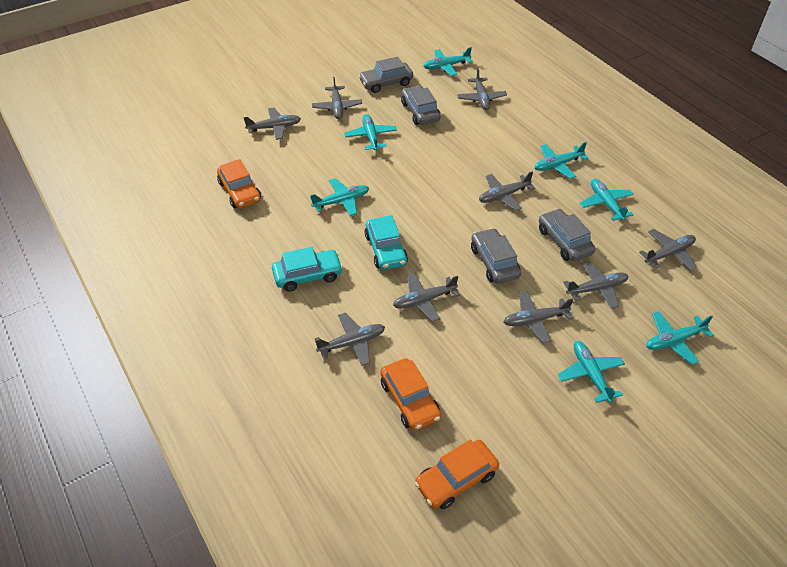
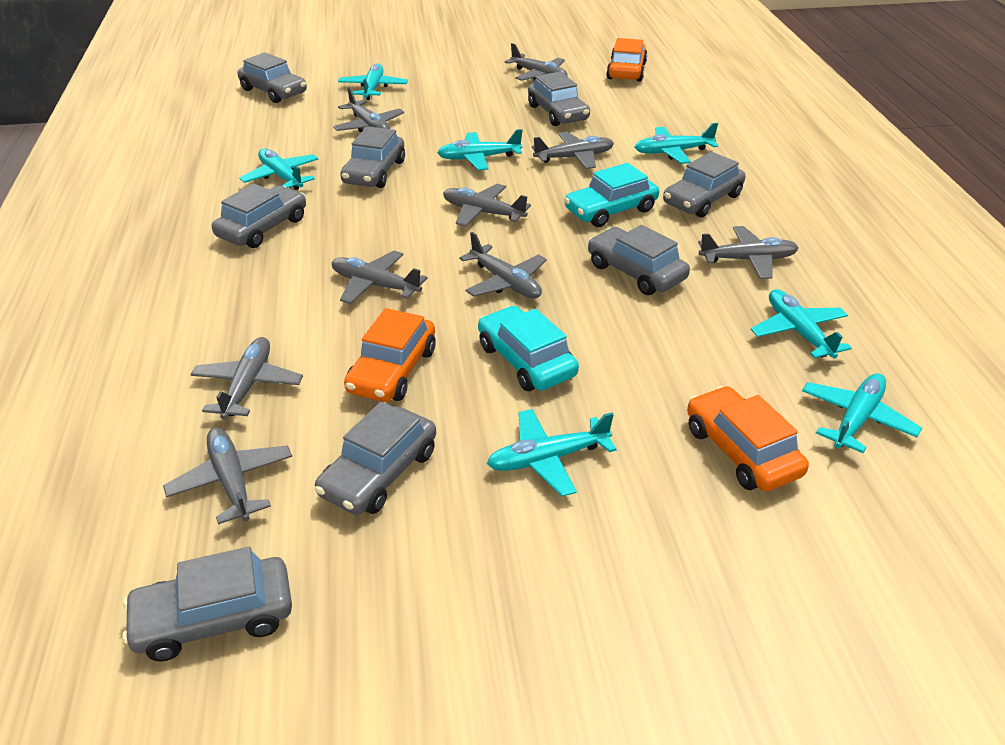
grey car: [358,57,413,93] [401,86,441,125] [471,228,521,284] [539,208,596,261] = 4 -> [122,547,292,662] [212,183,306,248] [237,52,307,103] [315,402,436,515] [340,126,405,188] [528,72,590,126] [588,225,690,295] [663,152,746,218] = 8

